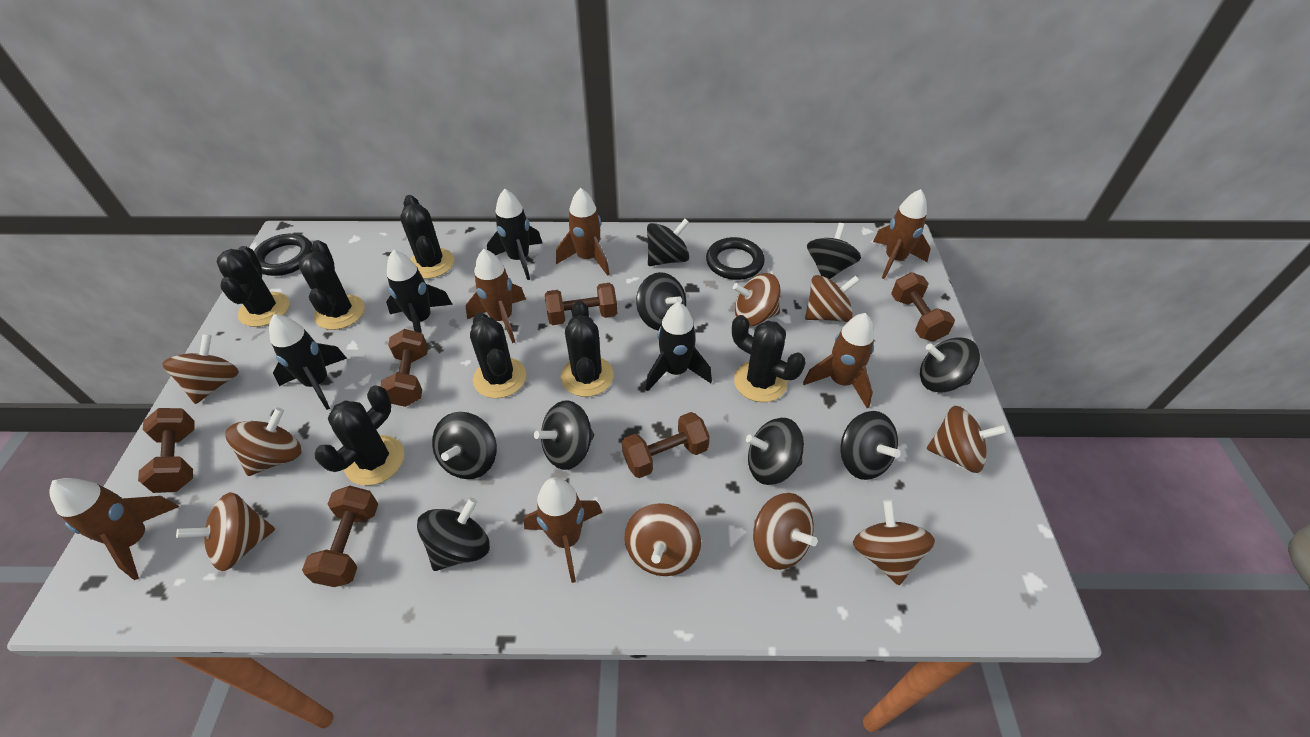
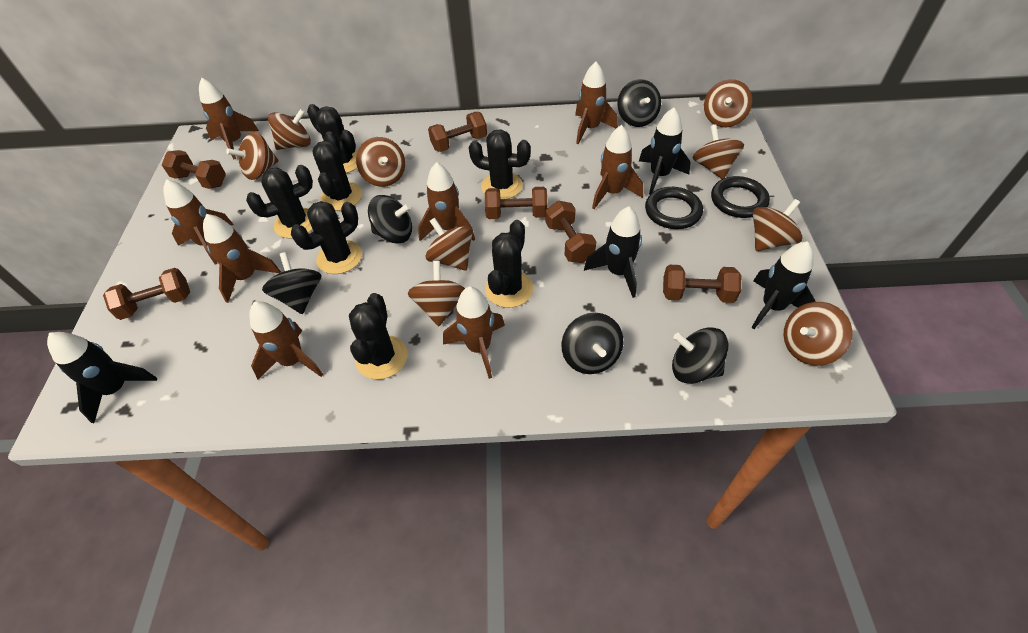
black spinning top: [417,498,490,571] [432,412,497,479] [534,400,594,470] [636,272,686,330] [647,219,689,266] [746,418,804,485] [807,223,861,279] [841,411,901,480] [920,337,980,393] = 9 -> [262,252,321,314] [368,195,412,244] [561,313,623,374] [618,79,661,127] [672,327,728,384] = 5
brown rocket: [50,478,179,580] [466,249,526,343] [524,477,603,583] [556,188,610,276] [803,313,874,408] [873,189,931,279] = 6 -> [163,179,234,264] [199,78,259,160] [203,214,281,303] [249,301,323,380] [418,162,475,241] [443,286,505,379] [575,62,618,144] [592,125,643,209] = 8

